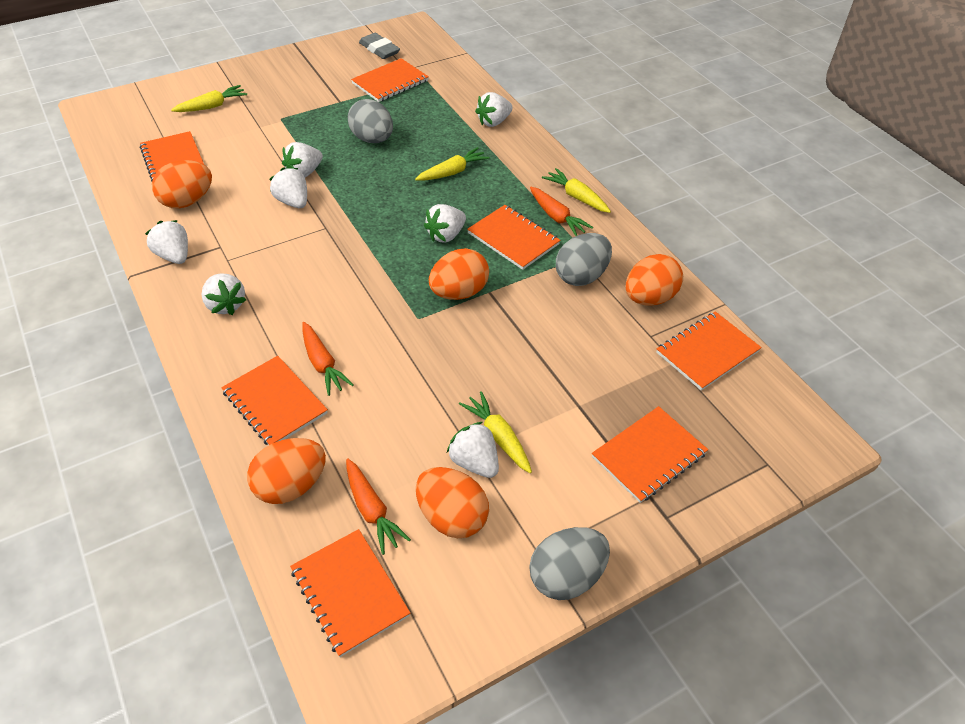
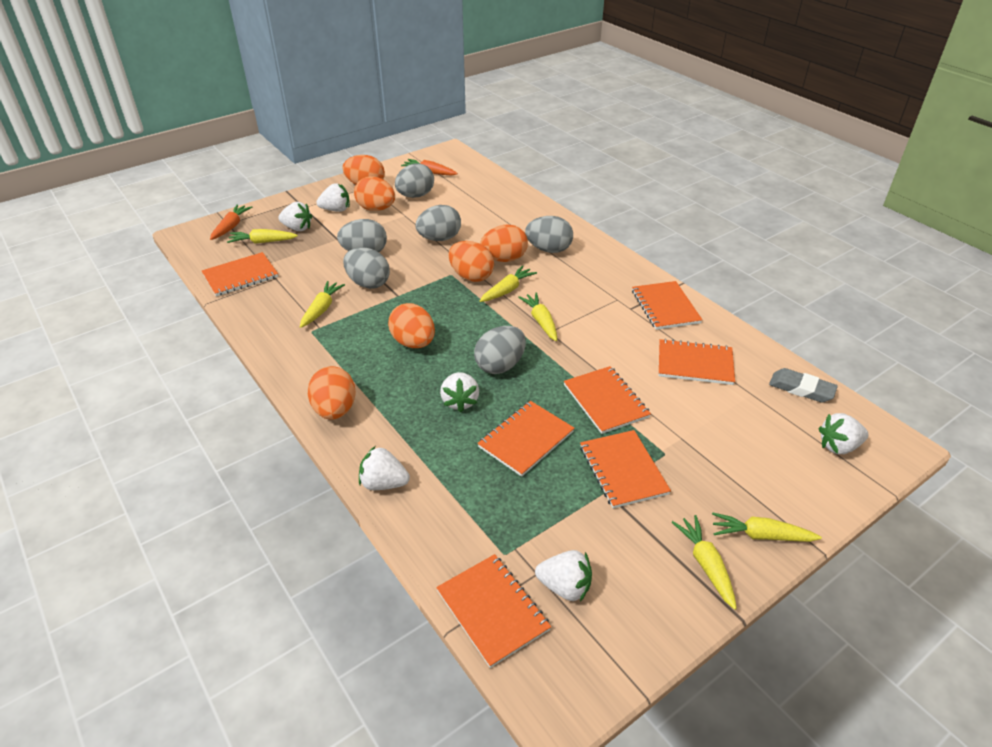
grey egg: [348,99,393,143] [529,527,610,600] [556,233,612,286] = 3 -> [337,219,387,252] [343,247,390,289] [395,163,434,198] [415,205,461,241] [474,326,526,374] [525,216,573,253] = 6
orange carrot: [302,322,354,396] [346,458,411,555] [530,187,593,236] = 3 -> [210,204,252,240] [401,159,458,176] = 2
orange egg: [152,160,212,209] [247,438,326,504] [416,467,489,538] [429,248,489,300] [626,254,683,306] = 5 -> [308,366,356,420] [342,155,385,185] [354,176,395,211] [388,303,435,348] [448,241,494,282] [480,224,528,262] = 6
white strawberry: [145,220,188,264] [202,273,246,315] [269,167,307,208] [282,142,323,177] [424,204,466,243] [447,422,499,478] [475,92,513,127] = 7 -> [278,202,312,231] [316,183,350,212] [359,446,410,490] [440,372,479,412] [535,550,592,602] [818,413,868,454] = 6
yellow carrot: [171,85,247,112] [415,147,490,181] [459,391,532,473] [542,168,611,213] = 4 -> [227,229,298,244] [300,281,345,328] [480,265,537,302] [518,293,557,341] [672,515,737,610] [712,512,822,542] = 6

